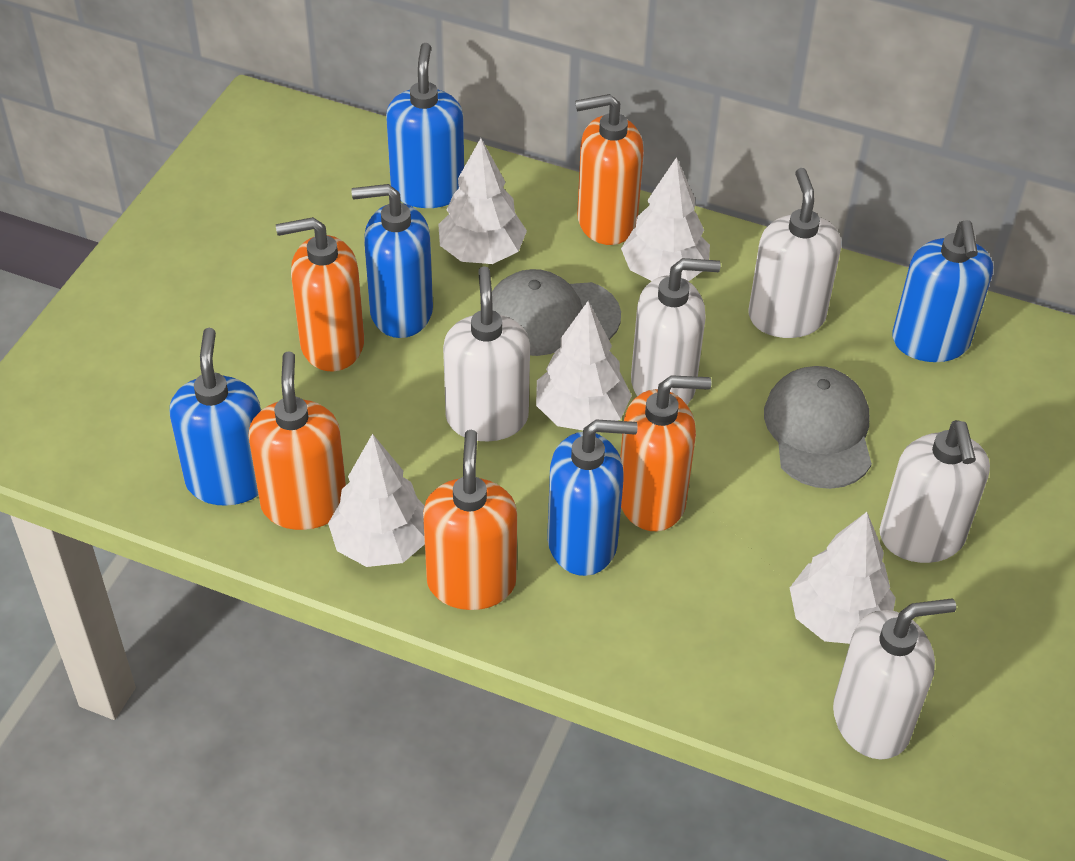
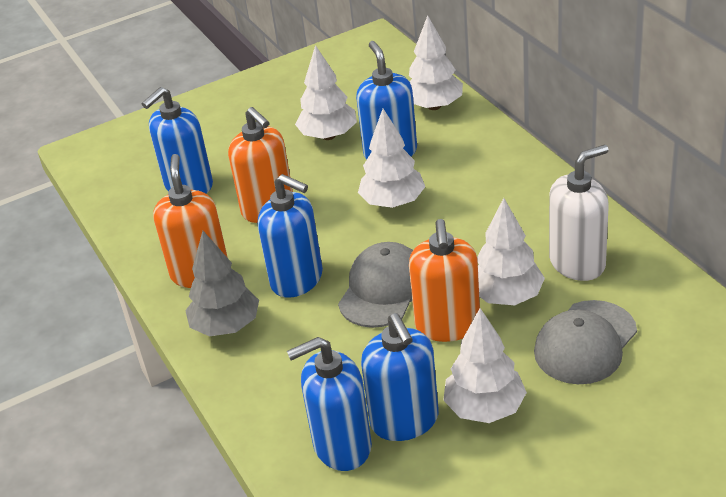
grey tree: none = 0 -> [185,231,259,337] = 1
orange soap dispenser: [248,351,346,530] [276,217,364,371] [423,430,517,610] [575,94,644,245] [620,375,712,531] = 5 -> [153,154,228,288] [228,107,293,223] [409,219,480,342] = 3
white soap dispenser: [443,266,530,441] [631,258,721,405] [748,168,841,338] [833,599,956,760] [880,420,990,563] = 5 -> [549,144,609,281] = 1

